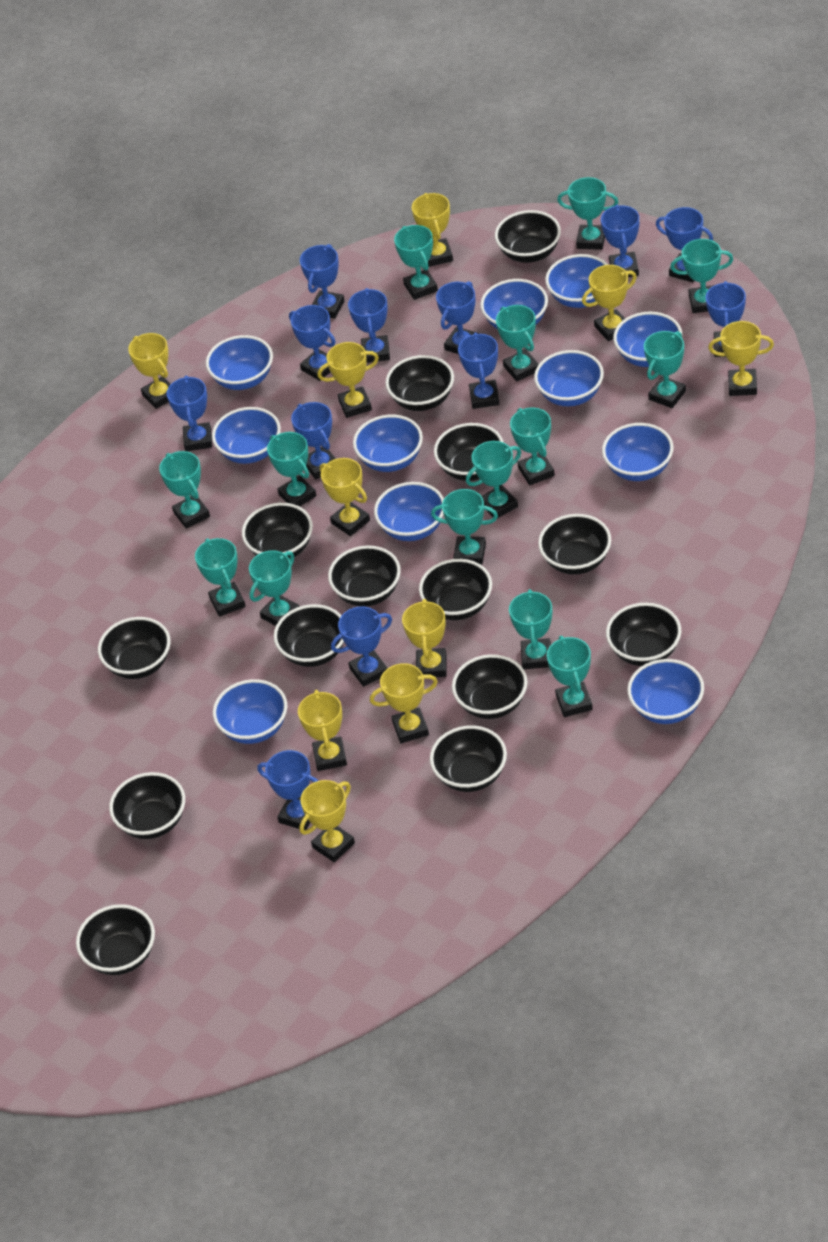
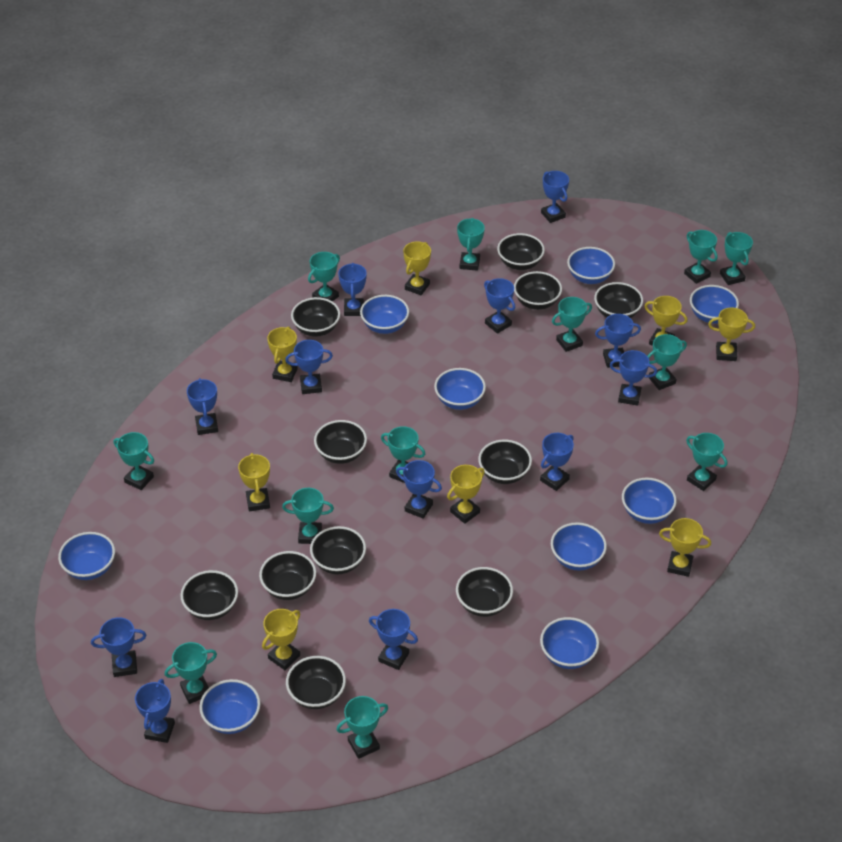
black bowl: [76,904,155,975] [98,617,171,679] [109,772,185,839] [242,503,313,559] [273,604,344,667] [328,546,401,607] [385,355,454,411] [419,559,492,620] [430,726,507,792] [434,423,504,481] [452,654,528,719] [495,210,561,263] [538,514,611,575] [606,603,681,666] = 14 -> [180,570,238,620] [259,551,316,600] [286,656,346,709] [291,297,340,337] [310,526,366,574] [314,420,367,464] [456,567,513,617] [478,440,532,484] [497,233,545,270] [514,271,562,310] [594,282,643,318] = 11
blue bowl: [206,335,273,390] [212,407,281,464] [213,679,287,744] [353,415,423,472] [374,482,444,541] [480,279,548,329] [534,350,604,406] [545,254,608,308] [602,423,673,481] [613,312,682,367] [627,659,704,724] = 11 -> [58,532,115,580] [199,679,260,734] [360,295,409,334] [434,368,486,410] [540,617,599,669] [551,522,607,571] [567,247,615,284] [622,478,677,524] [690,285,739,324] = 9
turquoise trophy: [159,451,210,529] [195,538,245,617] [249,551,300,626] [267,432,316,507] [394,225,438,300] [431,489,498,565] [466,441,521,519] [496,305,539,381] [509,589,552,669] [510,407,555,485] [547,636,593,717] [557,177,618,250] [644,331,686,408] [670,239,733,313] = 14 -> [114,432,154,490] [165,642,217,704] [282,488,334,544] [308,252,340,301] [336,696,388,759] [381,426,425,483] [457,218,485,271] [552,297,592,352] [648,334,687,390] [684,230,718,284] [686,433,727,491] [720,232,753,285] = 12
yellow trophy: [128,333,171,409] [298,690,347,771] [299,780,355,862] [318,342,379,418] [320,458,370,536] [370,663,438,743] [402,599,447,677] [412,193,453,267] [582,265,637,341] [708,321,774,396] = 10 -> [238,453,270,512] [262,609,300,670] [267,327,298,382] [403,241,431,295] [447,465,485,524] [645,296,687,346] [659,518,711,577] [708,308,755,361] = 8

